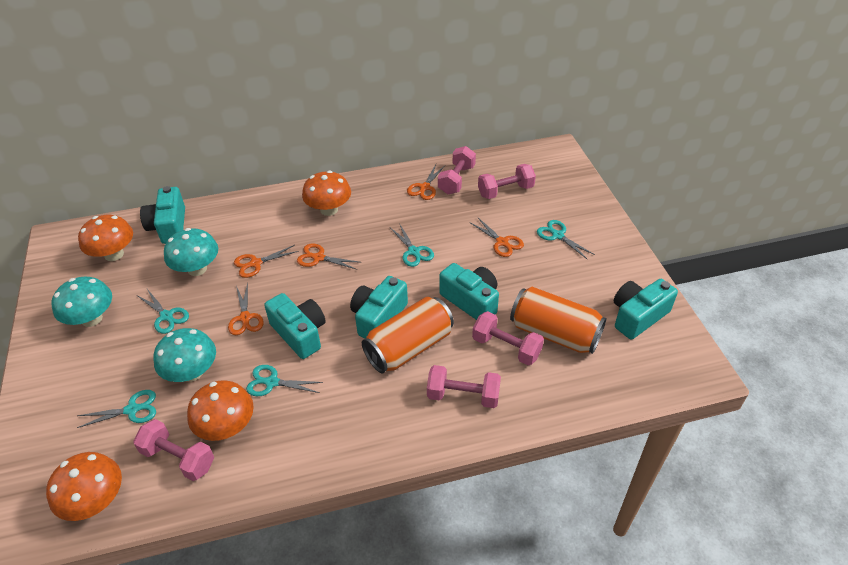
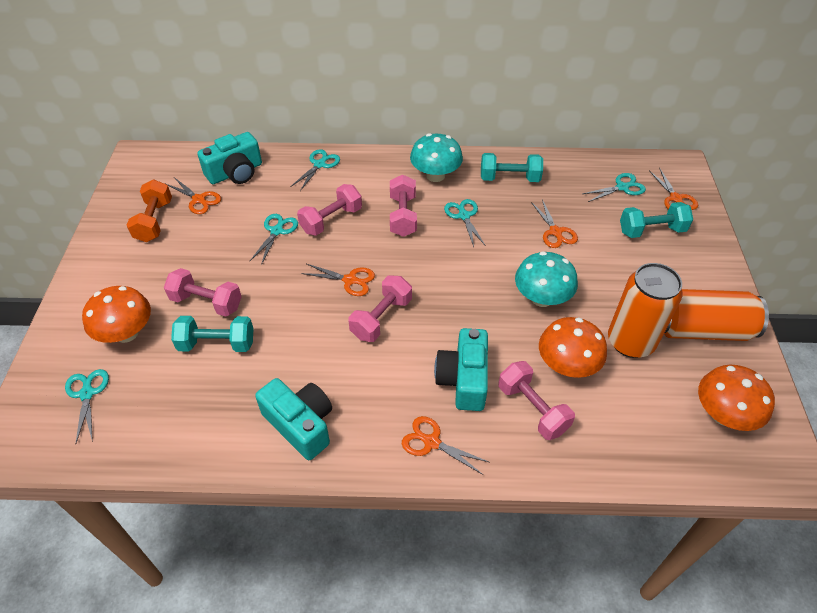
orange dumbbell: none = 0 -> [127,180,172,242] = 1
orange mushroom: [46,452,122,521] [78,215,133,261] [187,380,254,441] [302,171,351,216] = 4 -> [82,286,151,343] [539,317,607,378] [698,365,775,431] = 3
turquoise camera: [140,186,185,244] [264,293,326,359] [350,276,408,339] [439,263,499,320] [614,279,678,340] = 5 -> [197,132,262,184] [255,378,332,460] [434,328,488,411] = 3
turquoise dumbbell: none = 0 -> [171,316,254,352] [481,153,543,182] [620,202,693,238] = 3
turquoise mushroom: [52,277,112,327] [153,328,216,382] [164,228,218,276] = 3 -> [410,133,463,182] [515,251,578,307] = 2

